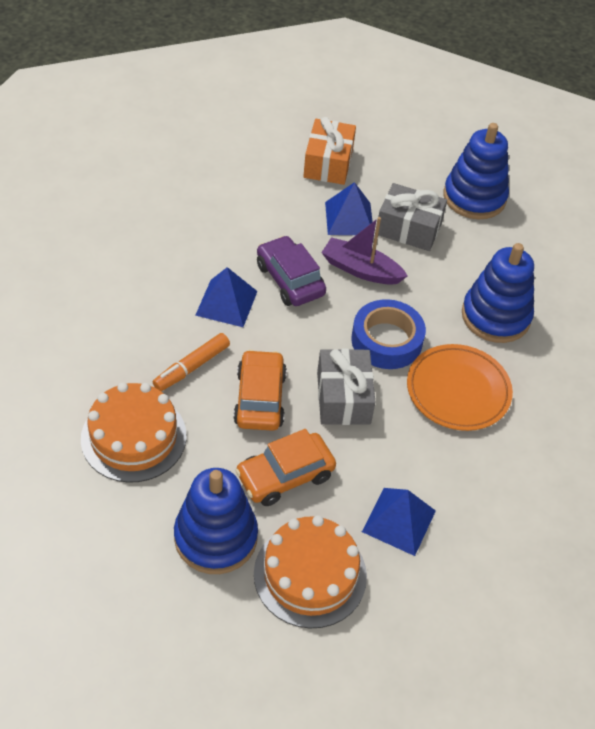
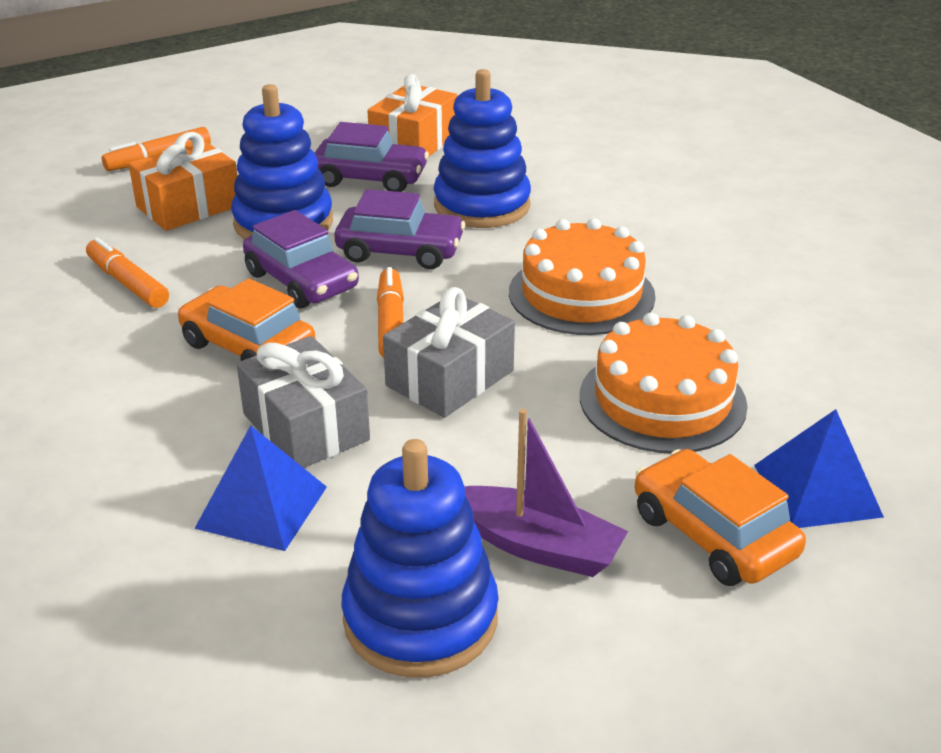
blue pyramid: [195,267,258,327] [325,182,373,235] [362,488,436,556] = 3 -> [194,425,327,551] [754,409,884,528] = 2
blue tape: [351,299,426,369] = 1 -> none = 0
orange gift: [303,117,356,185] = 1 -> [128,132,237,231] [367,74,458,157] = 2
orange marker: [153,333,230,391] = 1 -> [86,237,169,308] [102,127,211,171] [377,267,404,358] = 3
orange plate: [407,344,513,431] = 1 -> none = 0
purple car: [257,235,326,306] = 1 -> [243,210,359,309] [315,122,429,192] [335,189,465,269] = 3

